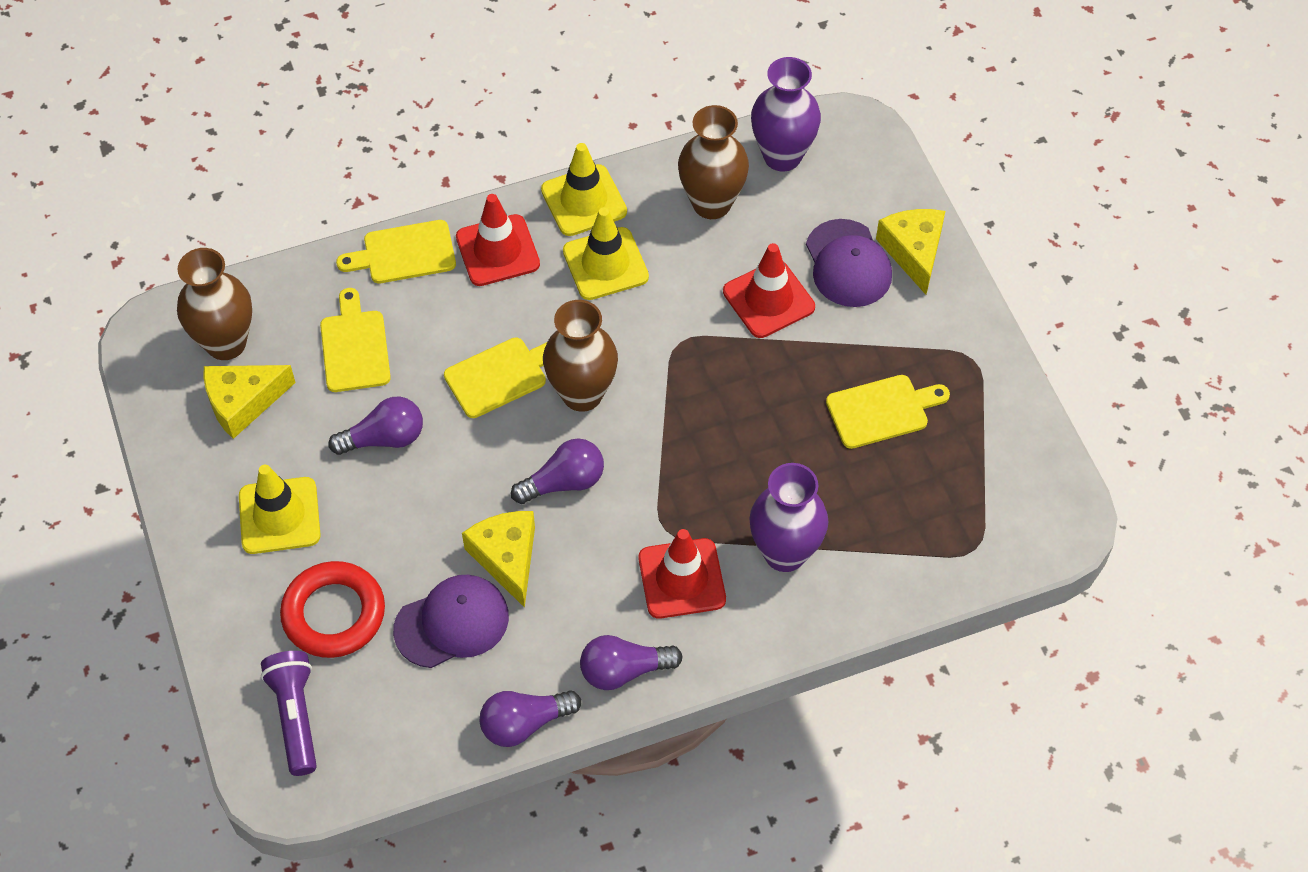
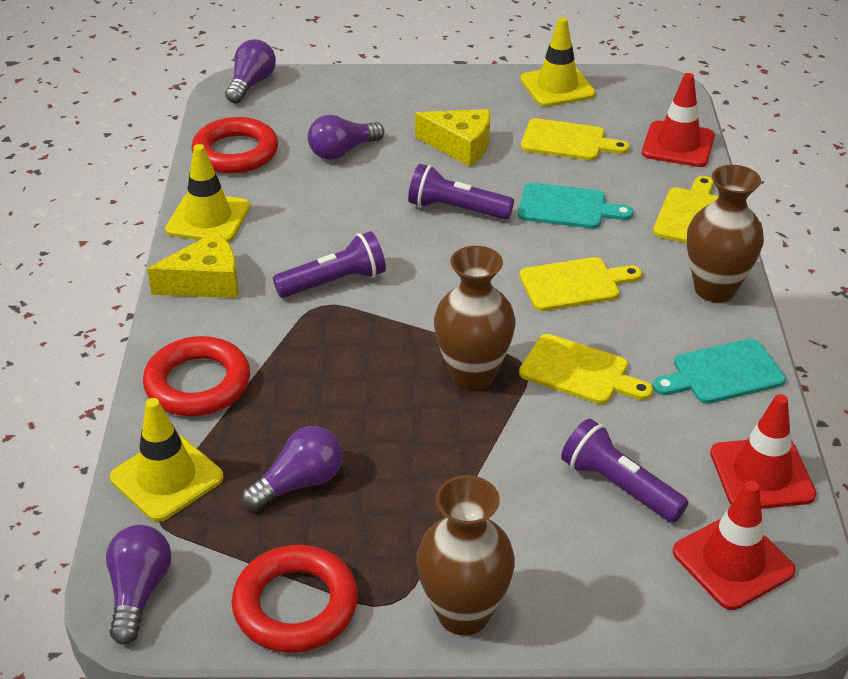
purple cap: [393,575,509,668] [806,219,892,307] = 2 -> none = 0
purple flashlight: [261,651,317,776] = 1 -> [273,231,386,298] [408,164,514,220] [561,418,688,523] = 3
purple vase: [749,463,828,572] [751,57,821,172] = 2 -> none = 0
red ring: [280,561,385,658] = 1 -> [143,336,250,416] [191,117,278,174] [232,545,358,653] = 3
turquoise cutting board: none = 0 -> [518,183,634,229] [653,339,786,404] = 2
yellow cheese: [204,365,296,439] [462,511,535,608] [876,209,945,295] = 3 -> [147,231,238,298] [415,109,490,167] = 2

